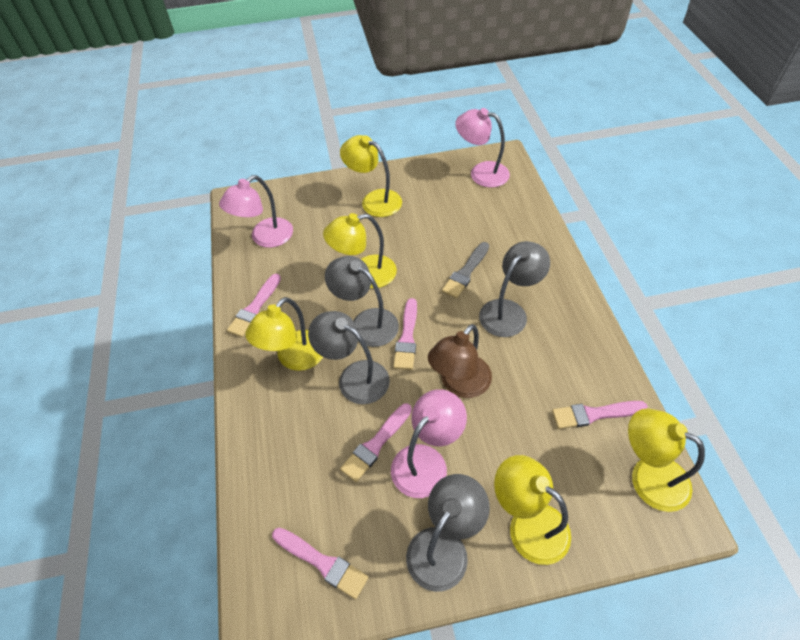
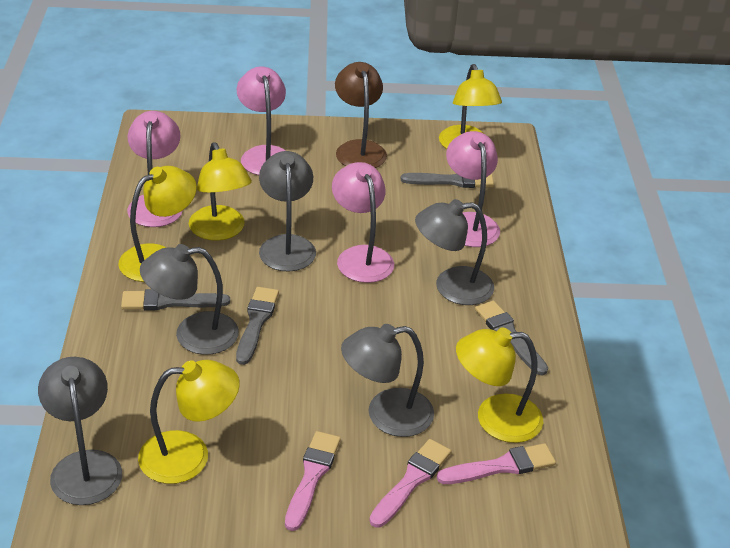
grey brush: [442,242,489,298] = 1 -> [121,289,230,310] [236,287,279,365] [401,173,494,188] [475,300,548,376] = 4
grey lamp: [308,311,390,404] [325,256,399,347] [406,474,490,592] [479,241,550,337] = 4 -> [38,357,122,505] [140,244,239,355] [259,151,316,272] [341,324,434,437] [415,199,494,305] = 5
pink brush: [227,274,281,337] [272,528,369,599] [340,403,412,482] [393,298,417,370] [552,401,648,429] = 5 -> [285,431,341,531] [369,439,451,528] [437,443,556,484] = 3
pink lamp: [219,175,293,248] [391,389,467,498] [455,108,510,188] = 3 -> [127,111,183,227] [237,67,286,175] [332,162,394,283] [446,131,500,247] = 4

